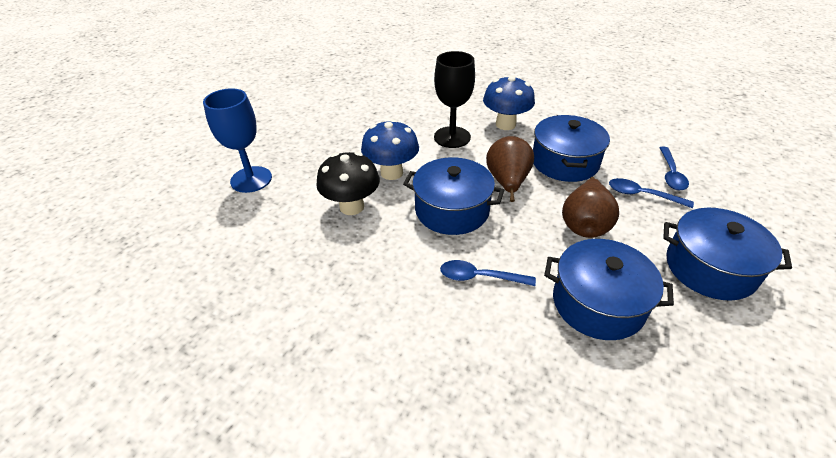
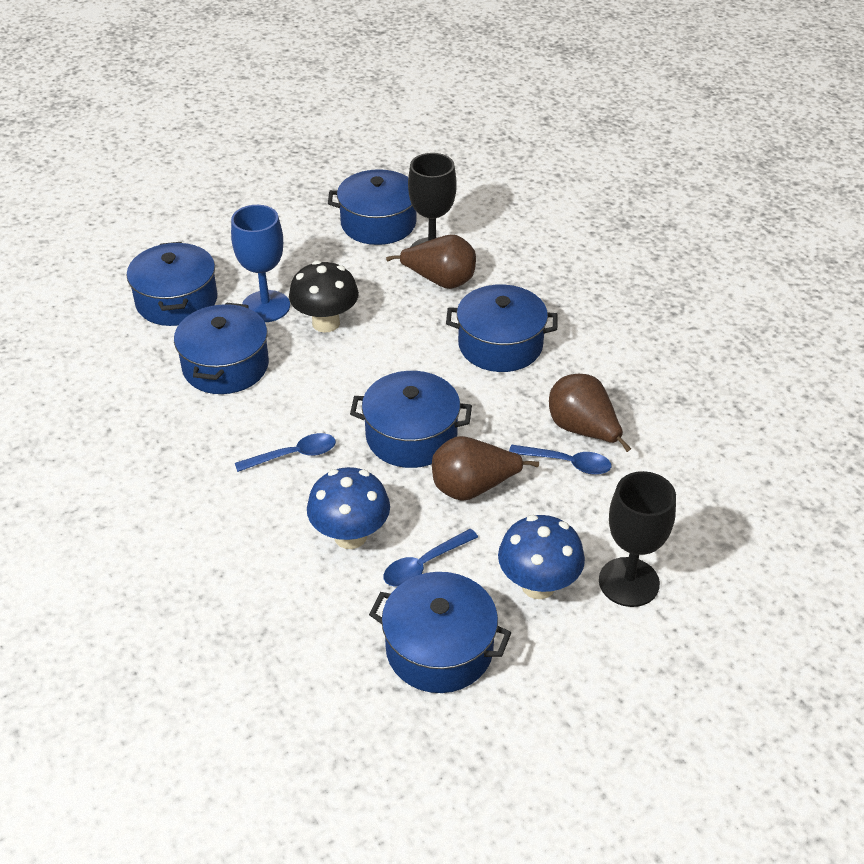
black goblet: [434,51,475,148] = 1 -> [408,153,457,247] [599,471,676,607] = 2
blue pot: [403,157,504,235] [533,115,610,182] [544,239,674,340] [663,208,792,301] = 4 -> [127,242,218,326] [174,302,269,394] [328,169,416,245] [350,371,472,468] [369,572,512,693] [446,284,558,372] = 6
brown pear: [486,136,534,202] [562,177,619,238] = 2 -> [386,235,476,289] [432,436,539,501] [549,374,631,452] = 3

